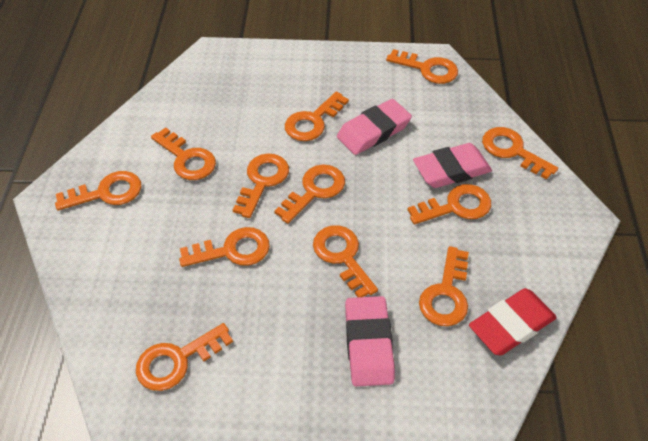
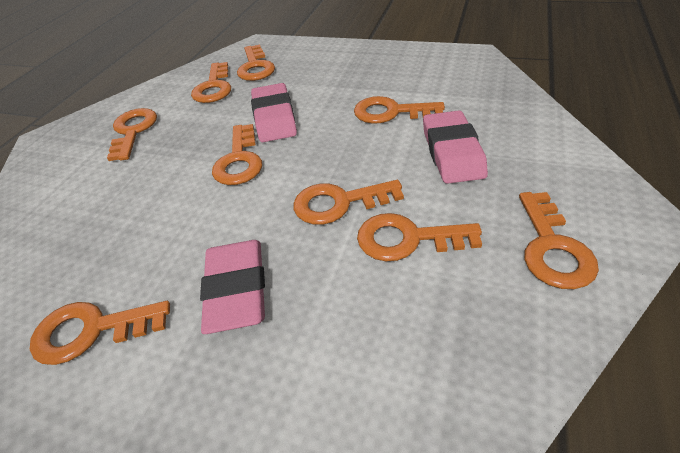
orange key: [55,171,141,210] [136,323,233,391] [151,127,216,180] [179,227,270,267] [233,154,289,218] [274,165,345,224] [285,91,349,141] [313,225,378,297] [386,49,458,84] [407,184,491,224] [419,246,469,326] [482,127,558,180] = 12 -> [30,301,170,365] [107,108,157,161] [191,62,231,103] [212,124,262,185] [237,45,275,81] [294,180,404,225] [354,96,445,124] [357,213,482,261] [519,192,599,289] = 9
red eraser: [469,288,557,355] = 1 -> none = 0

